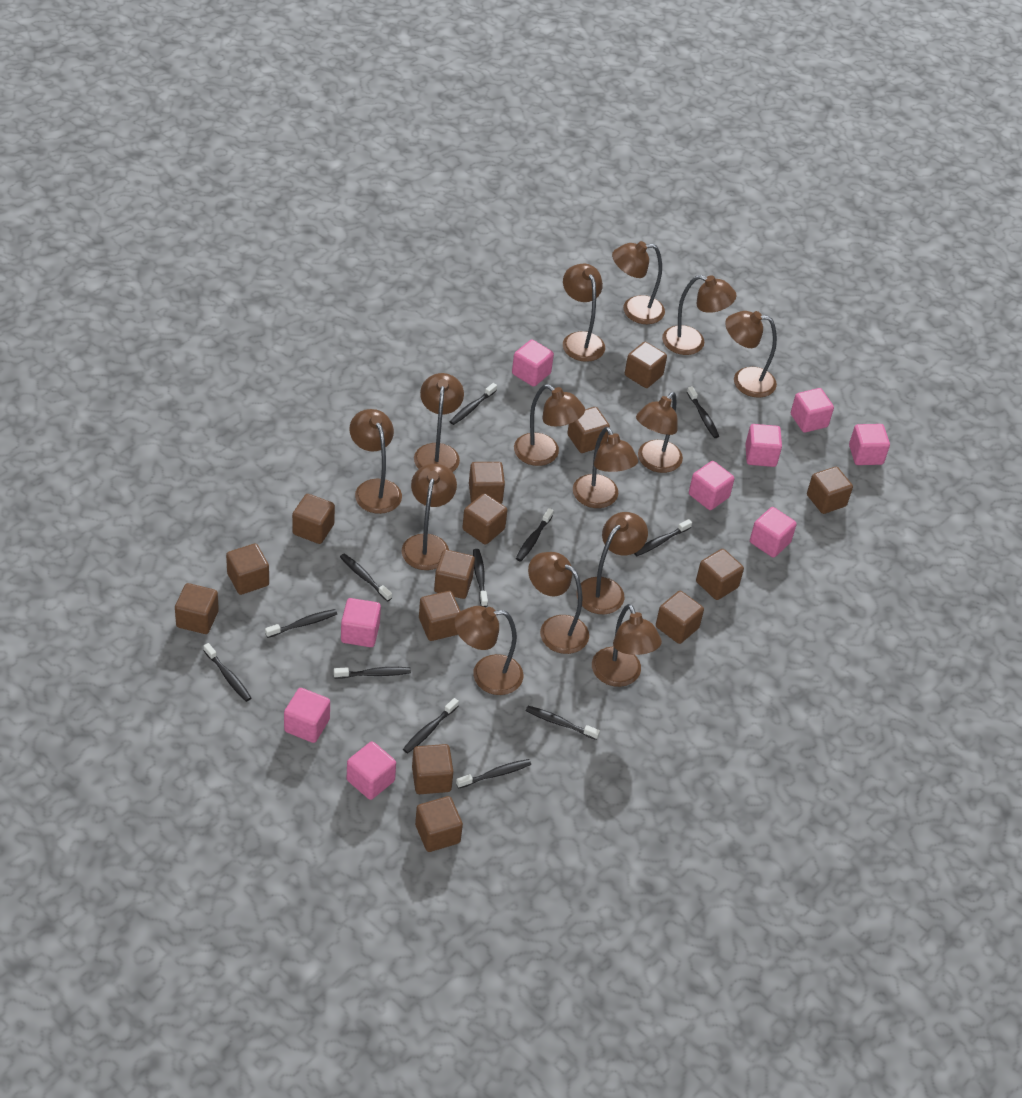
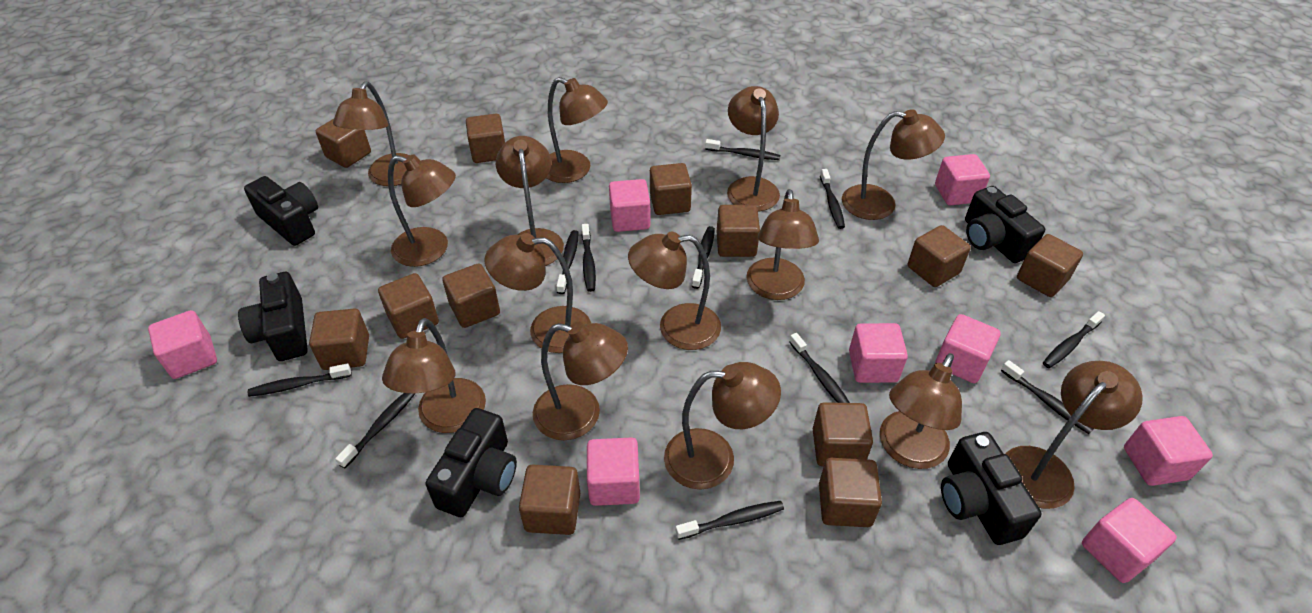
black camera: none = 0 -> [238,272,308,361] [244,176,318,246] [426,408,517,517] [941,432,1042,545] [965,186,1045,263] = 5
black toothbrush: [204,643,251,702] [265,609,337,638] [334,667,411,679] [340,554,392,602] [403,698,459,754] [450,383,497,425] [456,759,531,789] [473,549,488,607] [516,508,554,561] [526,706,600,740] [634,519,692,556] [687,386,719,438] = 12 -> [248,363,352,397] [335,393,416,468] [556,230,579,294] [582,224,596,292] [676,501,784,540] [692,226,715,289] [705,139,780,160] [789,333,850,403] [820,169,845,229] [1001,360,1093,434] [1043,311,1105,368] = 11
brown cube: [175,583,219,634] [226,543,269,595] [292,494,335,544] [412,744,453,794] [415,796,463,852] [419,591,460,641] [434,550,475,599] [462,493,507,545] [469,462,505,503] [567,407,610,453] [625,342,667,388] [656,591,704,644] [696,549,744,600] [807,466,853,514] = 14 -> [309,308,369,370] [316,119,371,168] [378,273,439,339] [442,263,500,328] [466,114,505,163] [519,464,580,535] [650,163,692,215] [717,205,760,257] [813,402,873,467] [819,458,882,527] [908,225,971,287] [1017,234,1083,297] = 12
pink cube: [284,688,330,743] [341,598,381,647] [347,741,396,800] [512,340,554,387] [689,461,735,510] [745,424,782,467] [750,507,797,558] [791,388,834,433] [849,424,890,465] = 9 -> [148,310,217,379] [587,437,640,506] [609,179,650,232] [849,323,908,383] [935,154,990,205] [935,314,1001,383] [1082,498,1177,583] [1124,416,1213,486] = 8

